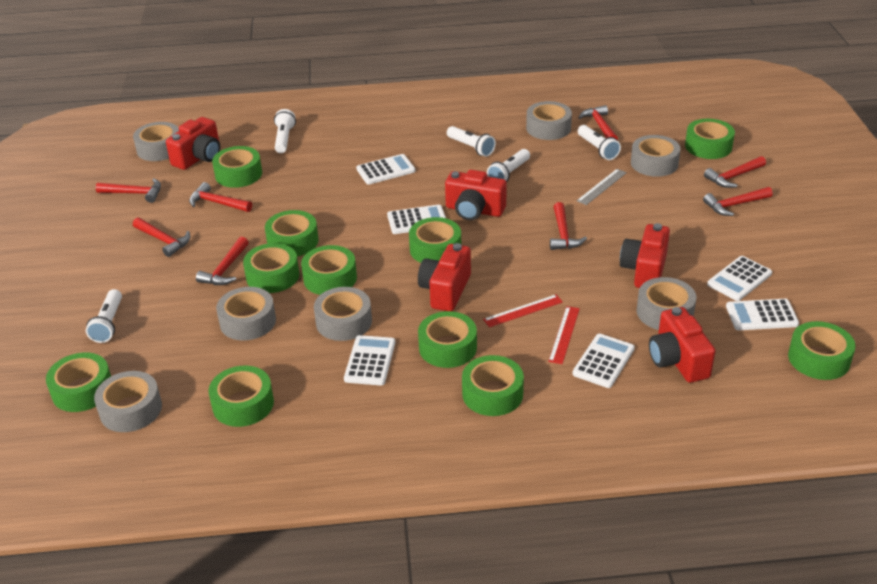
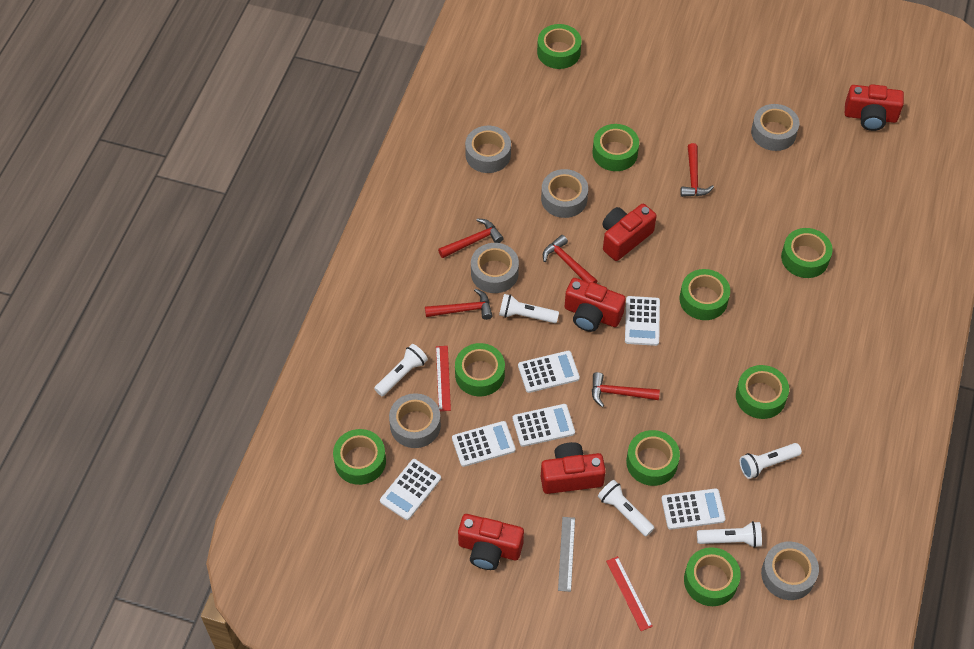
green tape: [46,352,111,412] [209,366,274,427] [212,146,262,188] [243,243,299,293] [265,210,319,256] [301,245,357,295] [409,217,461,263] [418,311,477,368] [462,355,524,416] [685,119,735,159] [788,321,855,380] = 11 -> [333,429,386,485] [455,343,505,396] [537,24,581,69] [592,124,639,171] [626,430,680,486] [680,269,730,320] [684,547,741,606] [736,365,789,419] [781,228,833,278] = 9
grey tape: [94,371,162,432] [133,122,179,161] [216,287,276,341] [314,287,372,341] [526,101,572,140] [631,135,681,177] [637,277,696,330] = 7 -> [389,393,441,448] [465,126,511,173] [471,243,519,293] [541,169,588,218] [751,104,799,151] [761,542,819,600] = 6
red hammer: [96,178,161,203] [133,218,190,257] [189,182,252,212] [196,237,249,285] [550,202,587,250] [578,105,618,140] [703,187,773,216] [704,156,766,188] = 8 -> [425,288,492,320] [438,218,504,258] [543,235,597,284] [592,372,660,407] [680,143,714,197] = 5

